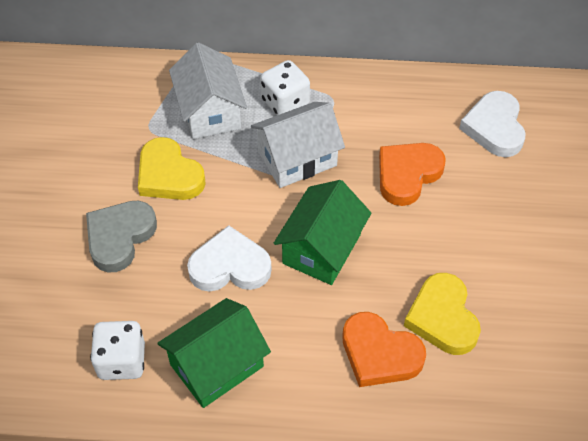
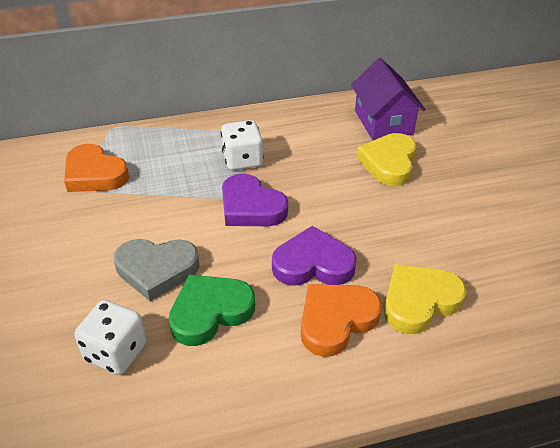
green heart: none = 0 -> [168,275,255,346] = 1
green house: [158,298,271,408] [273,180,372,285] = 2 -> none = 0
purple heart: none = 0 -> [222,173,288,226] [272,226,357,286] = 2
purple house: none = 0 -> [351,58,425,140] = 1
white heart: [187,225,272,292] [459,91,526,157] = 2 -> none = 0
white house: [169,42,247,139] [251,102,345,188] = 2 -> none = 0

